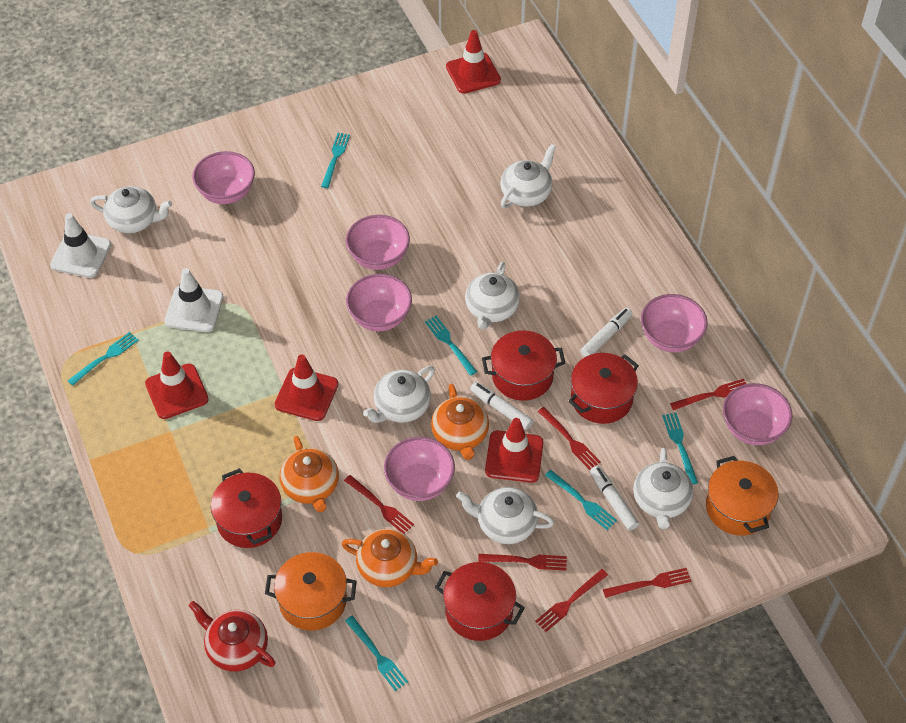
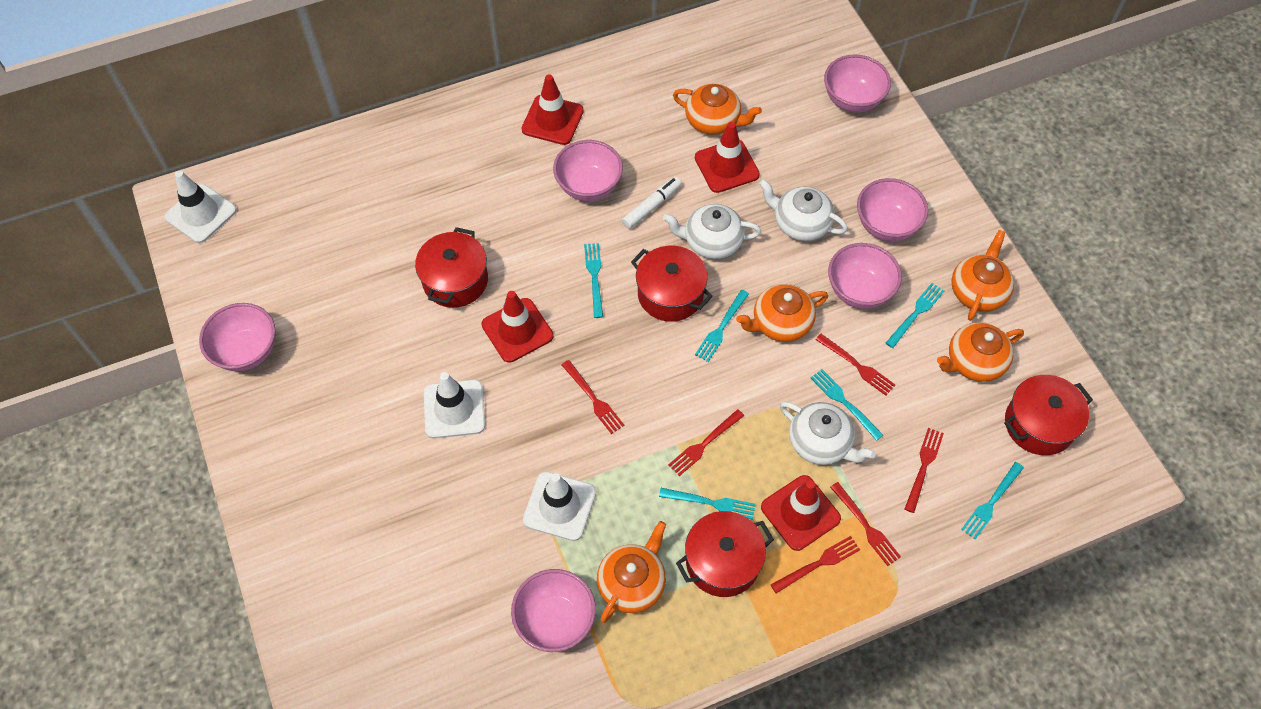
orange pot: [265,552,357,631] [706,456,778,536] = 2 -> none = 0
orange teapot: [279,436,339,513] [342,529,438,587] [431,384,489,460] = 3 -> [597,521,666,623] [673,84,762,135] [736,284,828,342] [937,322,1024,382] [951,230,1014,321] = 5
red teapot: [188,601,275,672] = 1 -> none = 0
white marker: [470,382,533,430] [580,308,633,357] [590,465,639,531] = 3 -> [622,177,681,229] = 1
white teapot: [90,186,172,233] [363,366,435,423] [456,487,554,544] [465,261,520,330] [500,144,556,209] [633,448,693,529] = 6 -> [663,204,761,259] [759,179,848,241] [780,402,876,465] = 3
white traffic cone: [50,213,111,278] [164,268,224,332] = 2 -> [164,170,237,243] [424,372,485,438] [523,472,596,541] = 3

